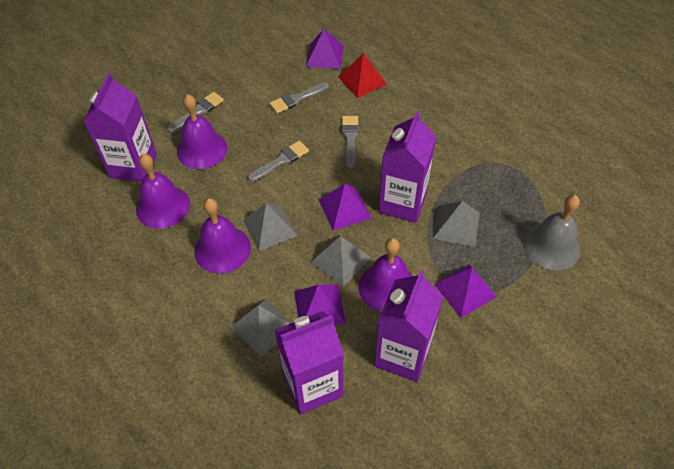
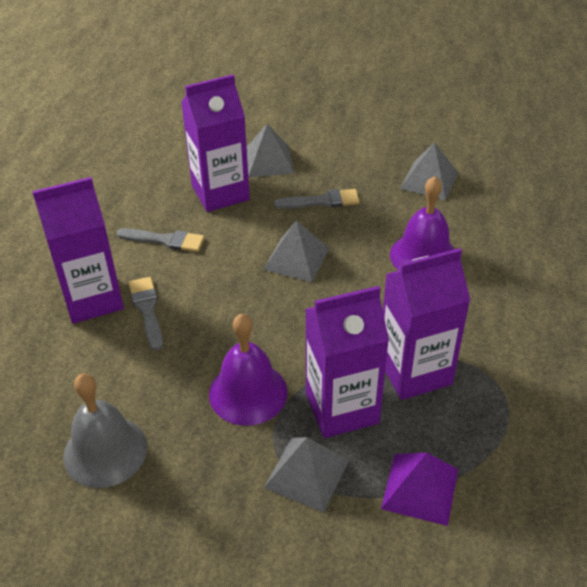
grey brush: [168,92,224,133] [248,141,309,182] [269,82,329,114] [342,116,359,168] = 4 -> [116,228,205,252] [129,277,163,351] [274,189,360,209] = 3
purple bell: [136,154,190,229] [177,94,228,169] [194,198,251,274] [359,238,413,313] = 4 -> [209,314,287,426] [390,176,454,271] = 2
purple pyramid: [294,284,346,326] [306,29,344,69] [319,184,371,231] [434,264,497,318] = 4 -> [381,452,458,526] = 1
red pyramid: [338,53,387,98] = 1 -> none = 0

